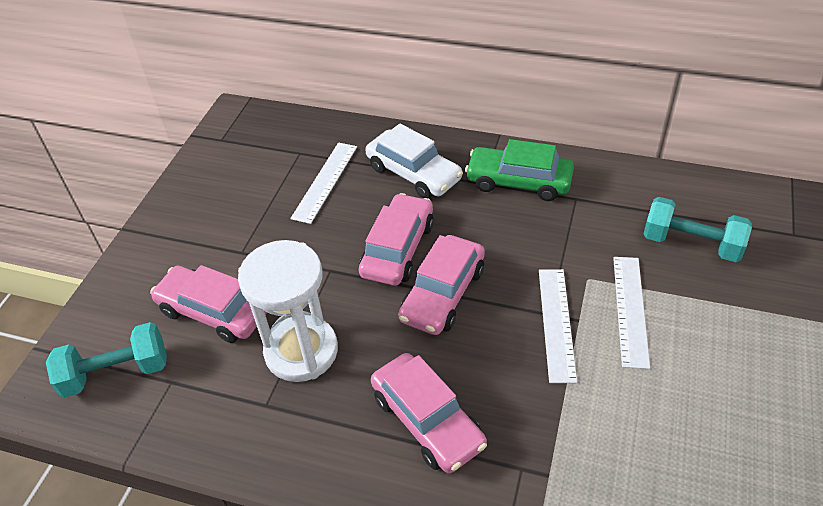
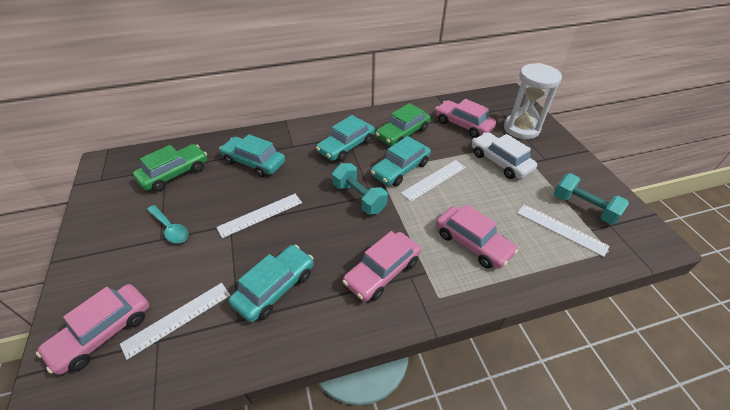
green car: [465,139,574,201] = 1 -> [133,144,207,192] [375,103,430,146] = 2
turquoise car: none = 0 -> [219,134,285,177] [229,245,314,322] [316,115,375,162] [371,136,431,186] = 4
turquoise spoon: none = 0 -> [147,205,189,244] = 1
white ruler: [290,142,357,224] [539,269,577,383] [613,257,650,369] = 3 -> [120,283,230,360] [216,194,302,238] [401,160,466,202] [517,204,610,257] = 4

